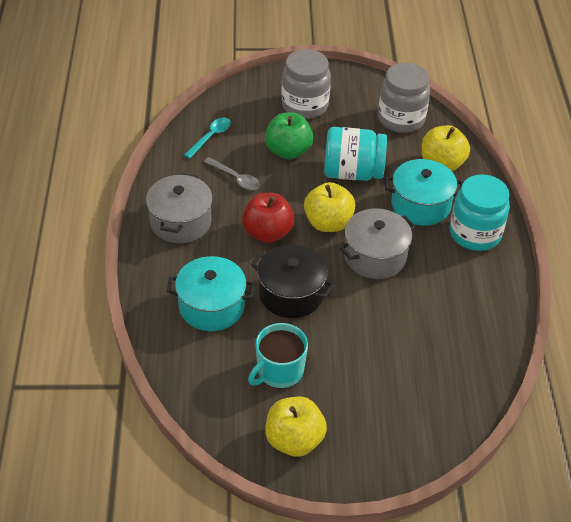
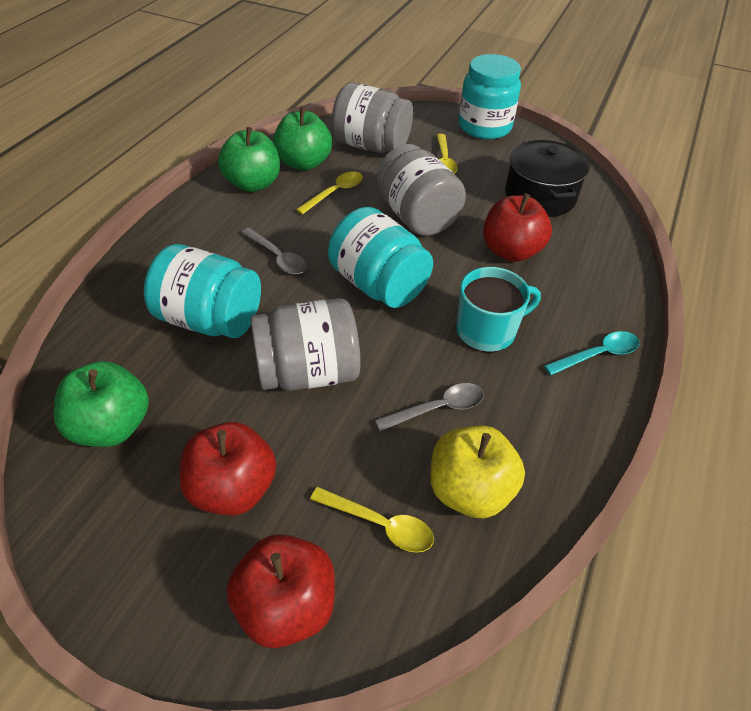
green apple: [265,112,313,159] = 1 -> [54,361,149,447] [218,127,280,192] [273,107,332,171] = 3
grey jar: [281,49,331,119] [378,63,430,133] = 2 -> [251,298,361,391] [331,82,413,153] [377,144,466,236] = 3
grey pot: [146,173,212,243] [340,208,415,279] = 2 -> none = 0
grey spoon: [204,157,260,190] = 1 -> [241,228,307,275] [375,383,484,431] = 2
red apple: [242,193,294,243] = 1 -> [180,422,276,516] [227,534,335,648] [483,193,552,262] = 3
turquoise jar: [324,127,387,181] [450,175,510,251] = 2 -> [144,244,261,338] [328,207,433,308] [459,54,521,140] = 3
turquoise pot: [167,256,255,331] [385,159,463,226] = 2 -> none = 0
yellow apple: [265,397,327,457] [304,182,355,232] [422,125,470,171] = 3 -> [430,426,525,518] = 1
yellow spoon: none = 0 -> [296,171,363,215] [310,487,434,553] [436,134,457,173] = 3

